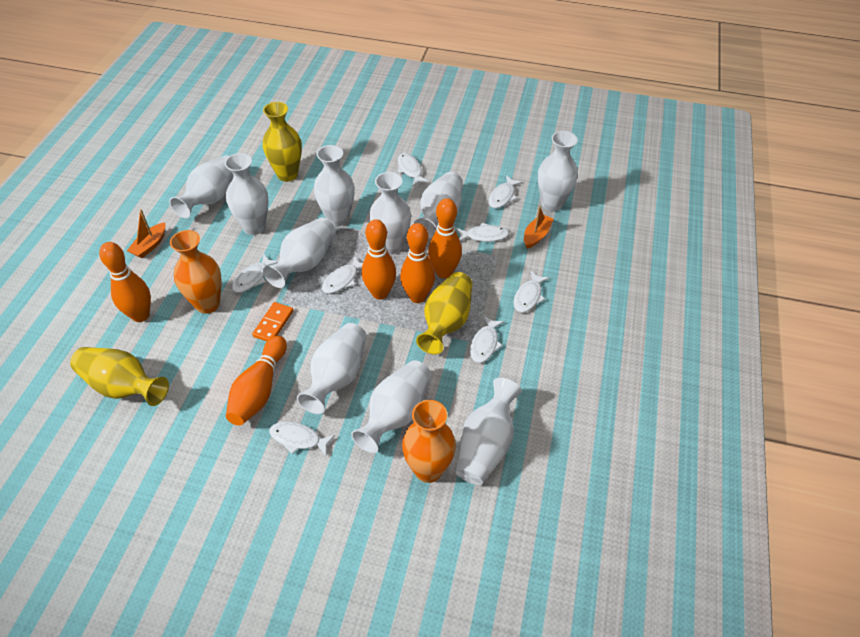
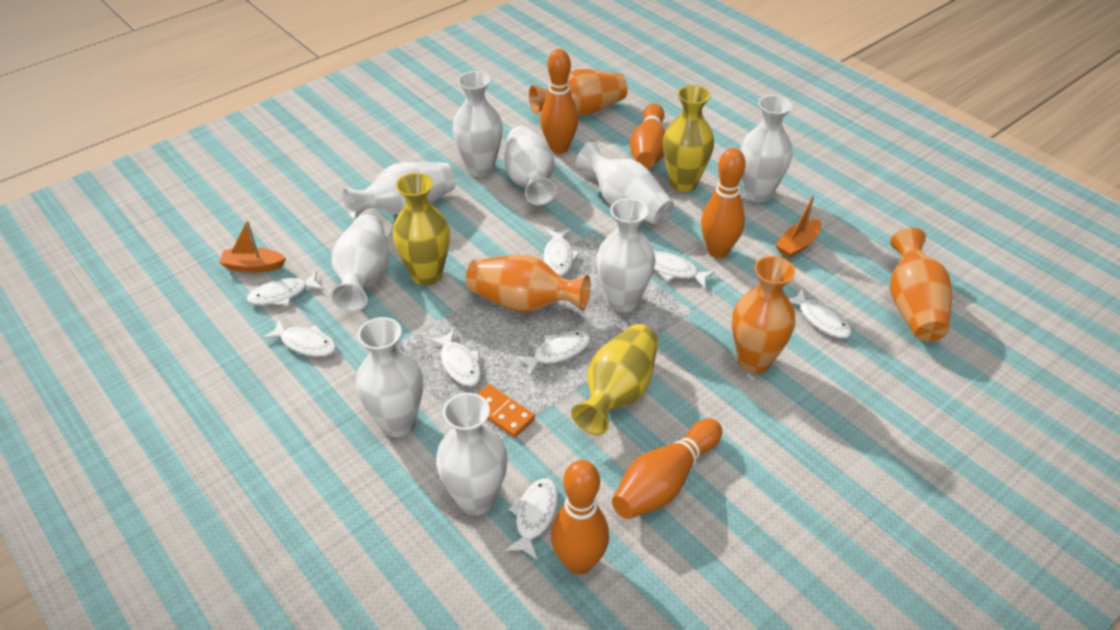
orange vase: [170,230,222,314] [402,400,456,483] = 2 -> [466,255,590,312] [529,69,628,116] [732,256,796,373] [890,228,952,342] = 4
white vase: [169,155,234,218] [225,153,269,235] [263,218,336,288] [297,323,366,414] [314,145,355,226] [351,360,432,453] [369,172,411,254] [414,172,463,239] [456,378,522,485] [538,131,578,211] = 10 -> [331,215,388,312] [343,162,455,220] [356,317,423,437] [436,393,507,515] [452,71,503,177] [504,126,557,205] [575,142,674,225] [597,198,655,313] [740,95,792,202] = 9

